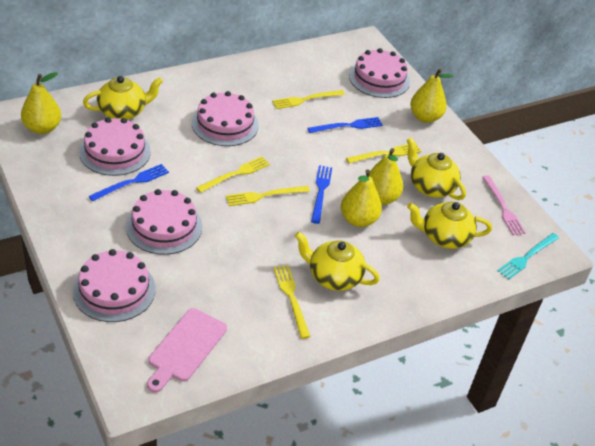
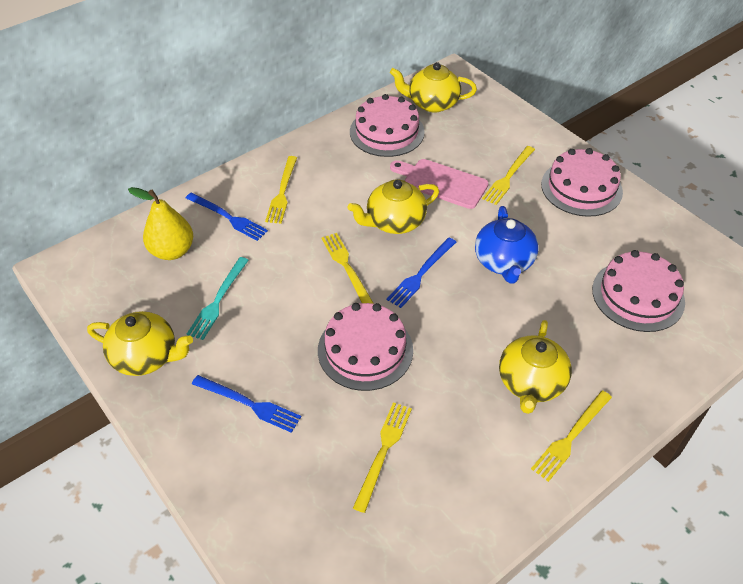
blue teapot: none = 0 -> [475,206,539,284] = 1
pink cake: [73,249,156,322] [79,117,151,176] [126,189,202,255] [192,91,259,146] [349,48,410,98] = 5 -> [318,303,413,391] [350,94,425,157] [541,148,623,217] [592,250,685,332] = 4
pink fork: [482,175,526,235] = 1 -> none = 0
yellow pear: [21,72,61,134] [341,169,382,227] [369,148,403,205] [410,68,454,123] = 4 -> [128,187,193,260] = 1

